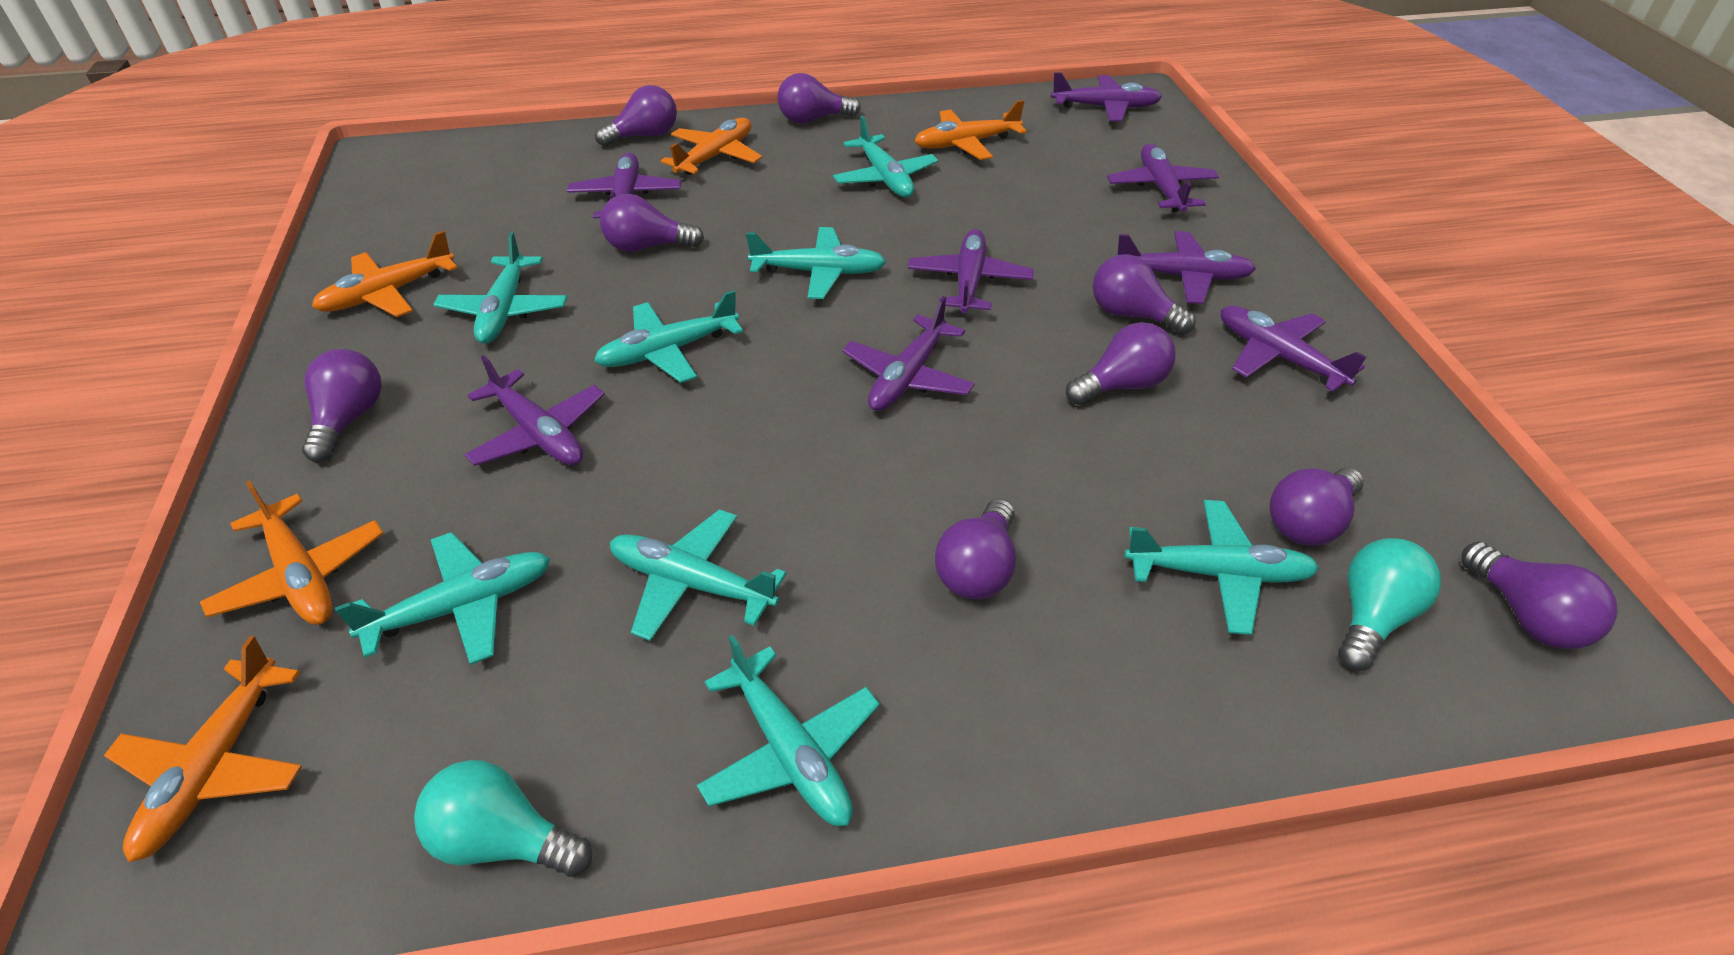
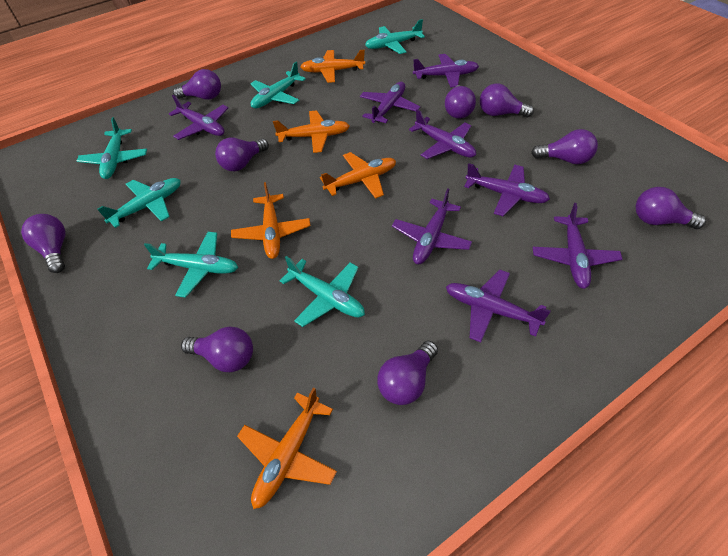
turquoise light bulb: [414,760,592,877] [1338,538,1441,671] = 2 -> none = 0
turquoise plane: [335,532,551,665] [433,232,567,344] [594,290,743,383] [610,509,787,641] [697,634,880,826] [746,227,886,299] [833,116,938,198] [1124,500,1319,635] = 8 -> [77,117,147,179] [97,178,181,228] [144,232,238,298] [250,62,306,109] [280,256,365,327] [365,19,425,54] = 6

